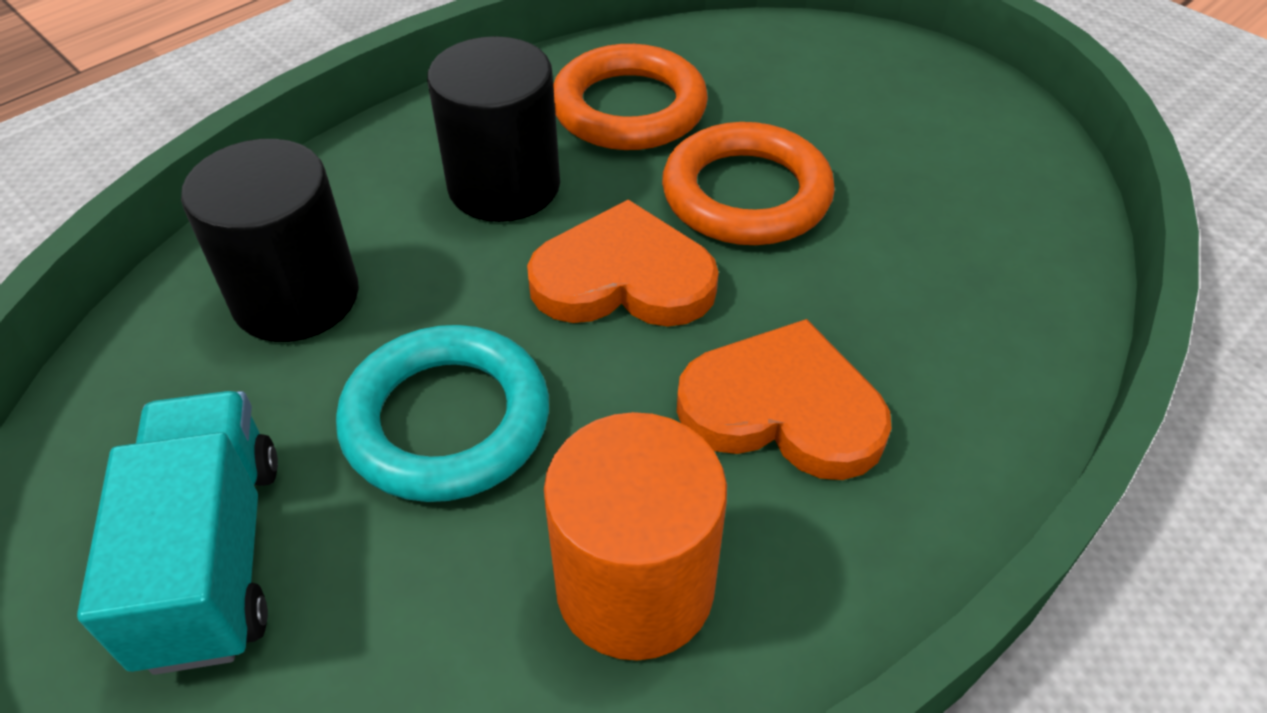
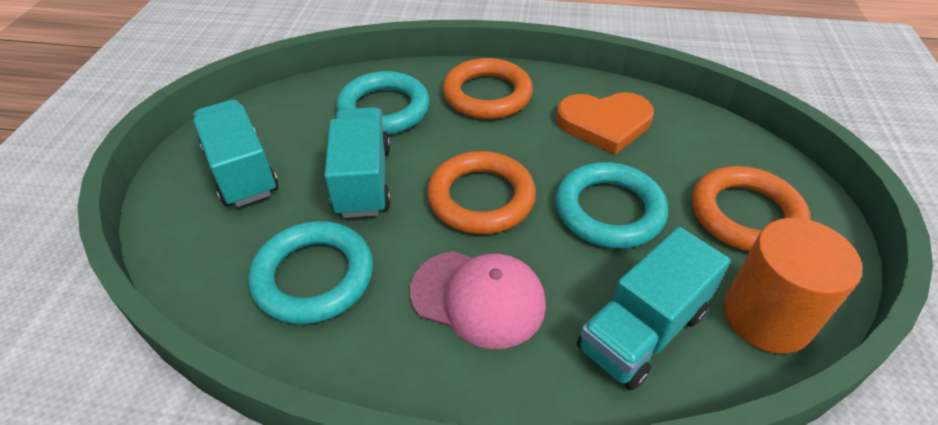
black cylinder: [181,139,359,342] [427,36,560,222] = 2 -> none = 0
orange heart: [527,199,719,327] [677,319,892,480] = 2 -> [556,92,654,155] = 1
orange ring: [553,44,708,150] [662,122,835,245] = 2 -> [427,151,536,234] [442,58,533,119] [692,166,811,252] = 3
pink cap: none = 0 -> [410,251,546,349] = 1
turquoise ring: [336,325,549,502] = 1 -> [248,221,373,324] [336,71,430,135] [555,162,668,248] = 3
turquoise truck: [77,391,278,675] = 1 -> [194,100,279,207] [324,107,391,218] [577,227,731,390] = 3

